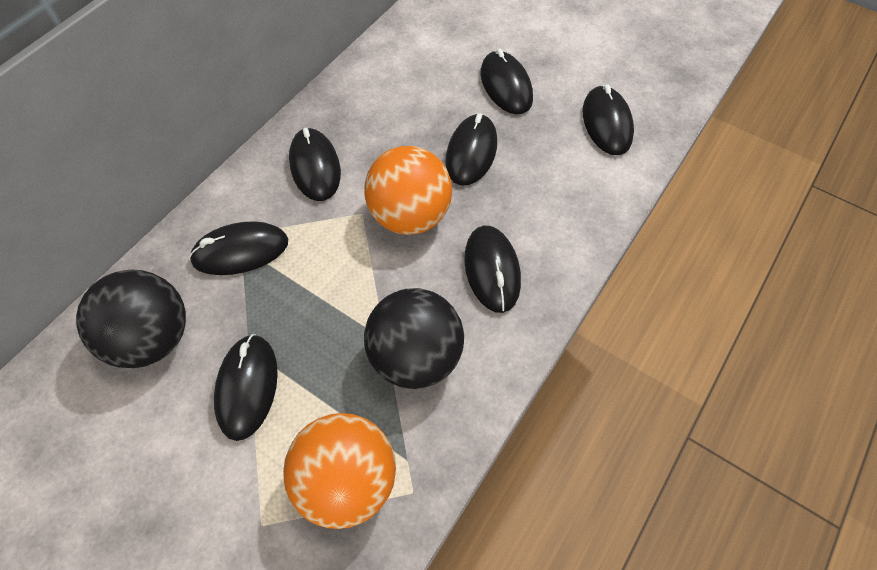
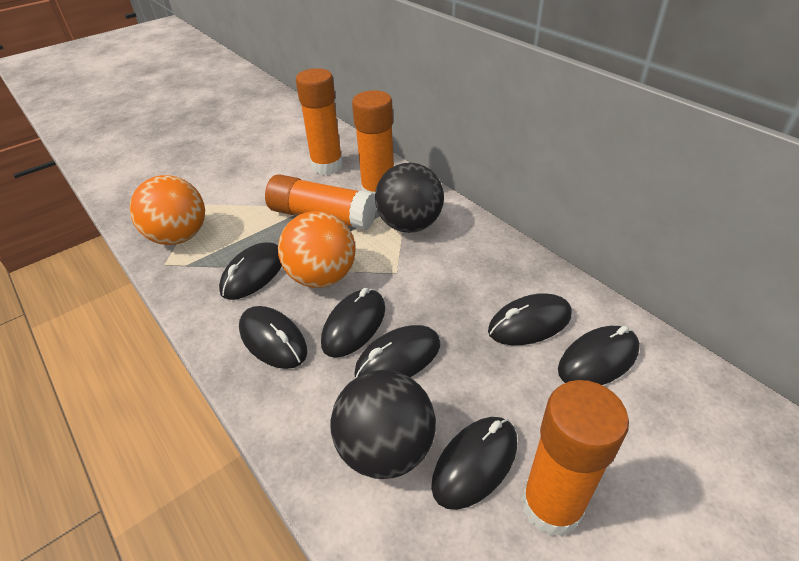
orange glue stick: none = 0 -> [265,174,376,230] [296,68,343,175] [352,90,394,194] [521,380,629,536] = 4

